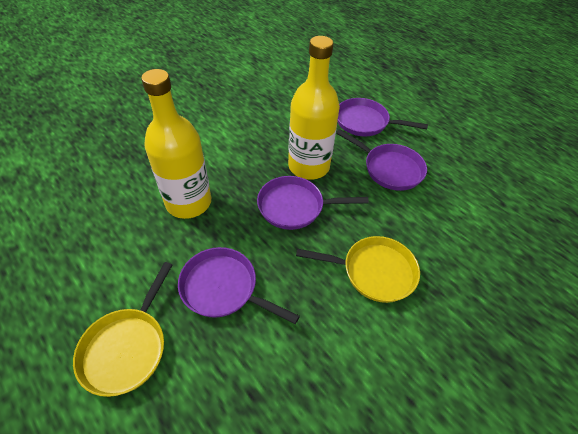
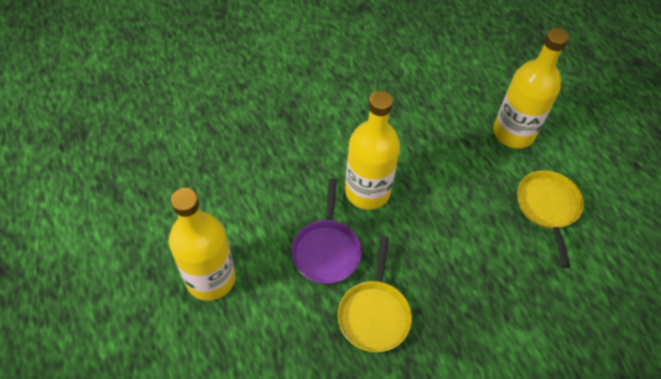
purple pan: [178,247,300,324] [257,176,369,230] [336,129,427,191] [337,98,428,137] = 4 -> [291,179,362,284] = 1
yellow bottle: [141,69,211,219] [288,36,340,180] = 2 -> [169,188,236,301] [345,91,400,210] [493,28,569,148] = 3

